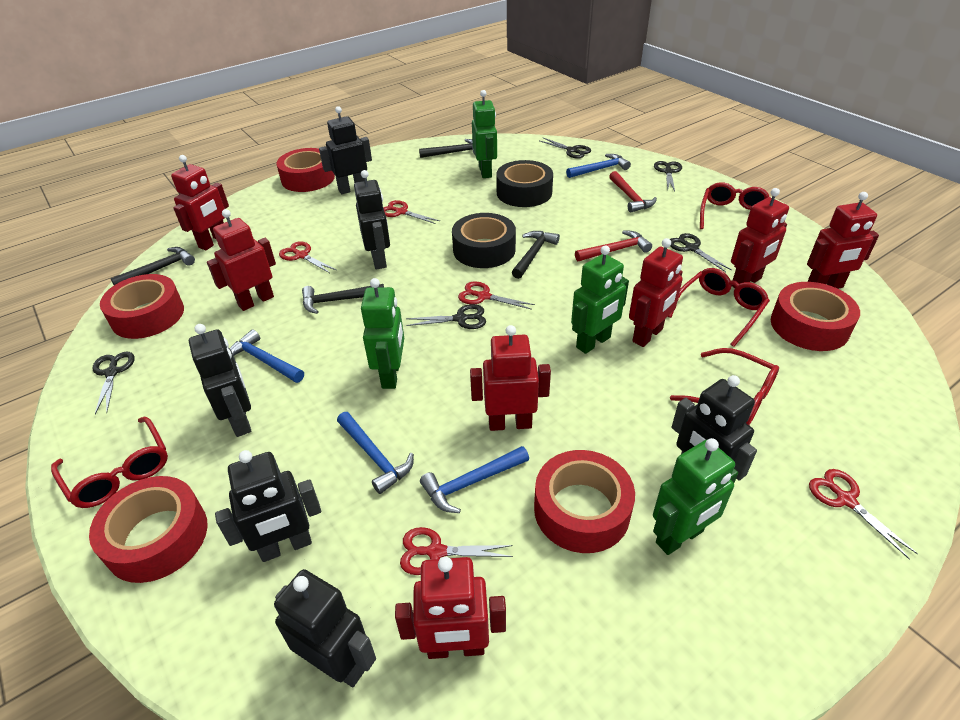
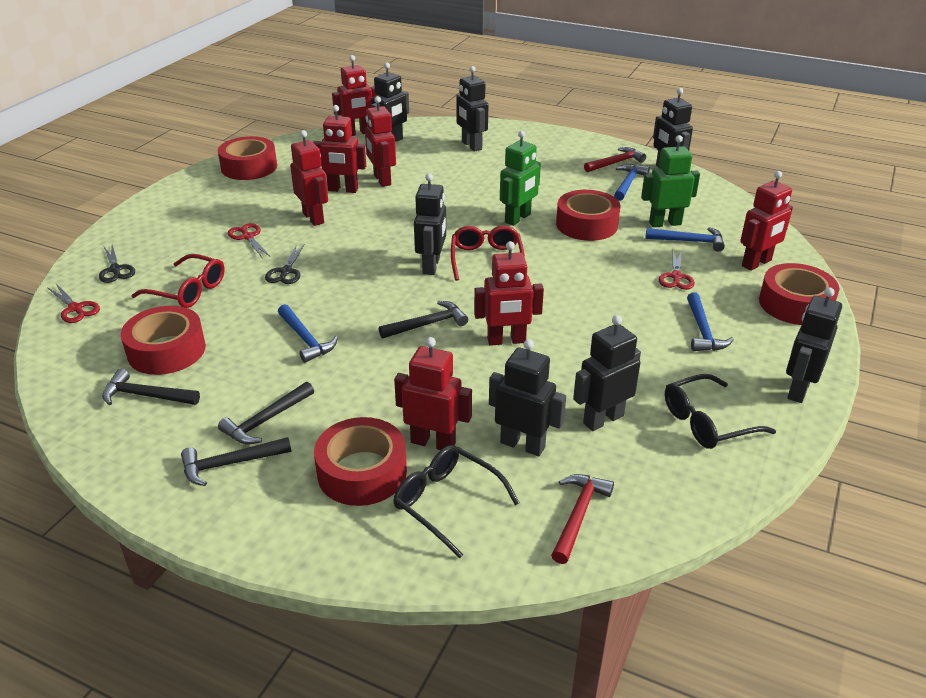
black glasses: none = 0 -> [393,445,520,558] [665,374,776,449] = 2
black robot: [189,324,251,437] [215,450,321,562] [274,569,376,687] [319,106,372,194] [354,170,390,269] [672,375,757,481] = 6 -> [371,62,409,142] [414,173,446,275] [456,66,488,152] [489,339,566,456] [573,315,641,431] [653,88,693,168] [786,287,842,403] = 7
black scissors: [93,352,134,414] [406,304,486,329] [540,138,591,159] [654,161,682,191] [670,233,732,272] = 5 -> [99,245,135,283] [265,244,305,284] = 2
black tape: [452,213,516,268] [496,160,553,207] = 2 -> none = 0
green robot: [361,278,404,389] [472,90,497,178] [571,246,629,354] [653,438,738,555] = 4 -> [500,131,541,226] [641,135,700,227] = 2
red glasses: [51,417,168,508] [668,268,770,347] [670,348,779,425] [700,182,771,229] = 4 -> [132,254,225,308] [451,226,525,281] = 2
red scissors: [279,241,336,273] [383,200,440,224] [400,527,513,575] [458,282,535,310] [809,469,918,560] = 5 -> [48,284,100,323] [228,223,271,259] [658,249,695,290] = 3

